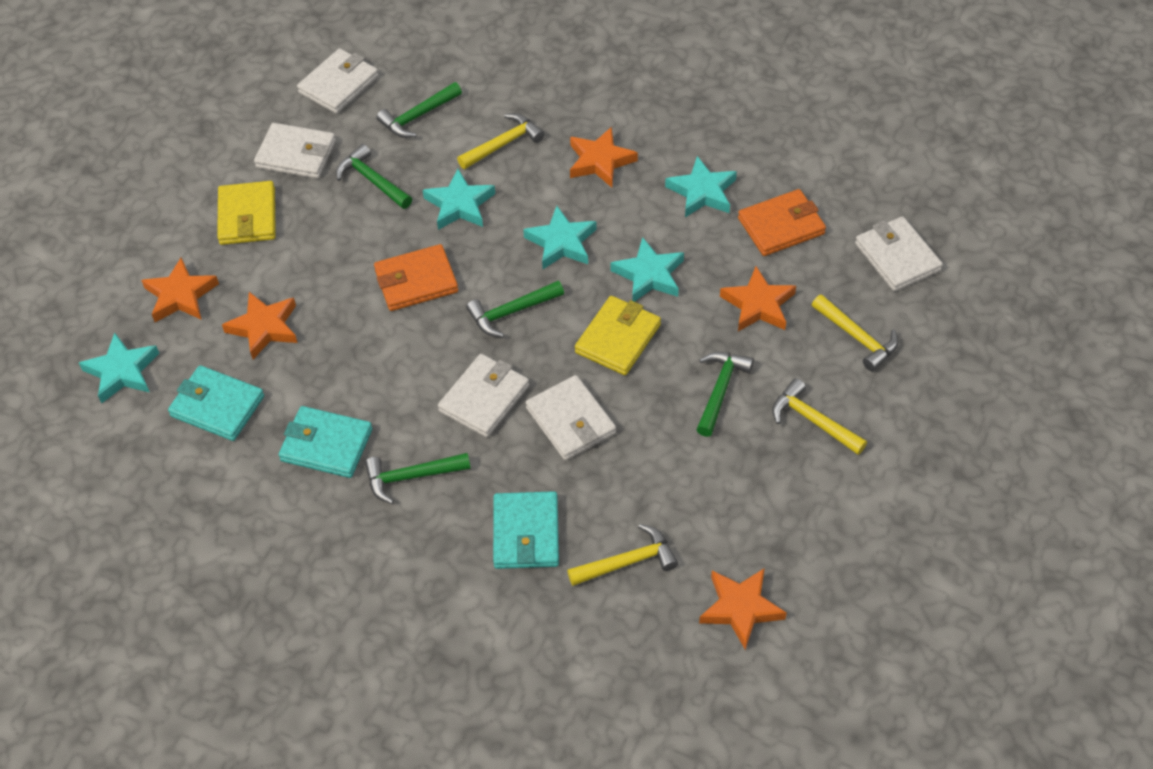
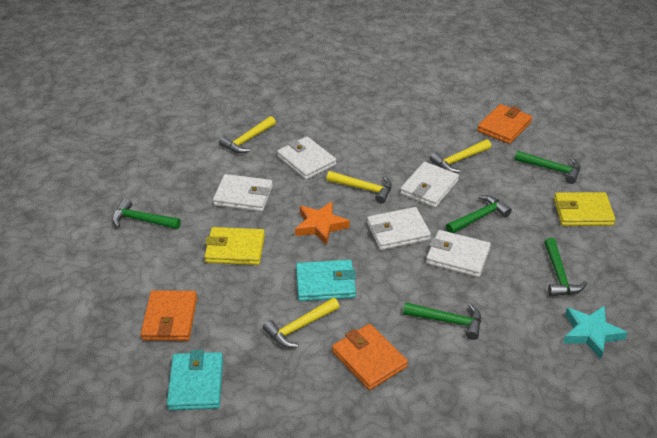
orange star: [141,258,219,322] [222,292,297,359] [570,127,638,188] [699,568,787,650] [720,266,796,331] = 5 -> [295,201,350,246] = 1
orange wallet: [374,244,458,311] [738,189,826,256] = 2 -> [140,290,197,341] [332,324,408,390] [477,104,532,144] = 3
turquoise star: [79,333,159,404] [423,169,495,230] [523,206,597,269] [611,237,684,302] [665,156,737,217] = 5 -> [563,305,628,359] = 1
turquoise wallet: [168,365,264,441] [279,406,372,478] [493,491,559,569] = 3 -> [167,350,223,410] [296,260,356,301] = 2

